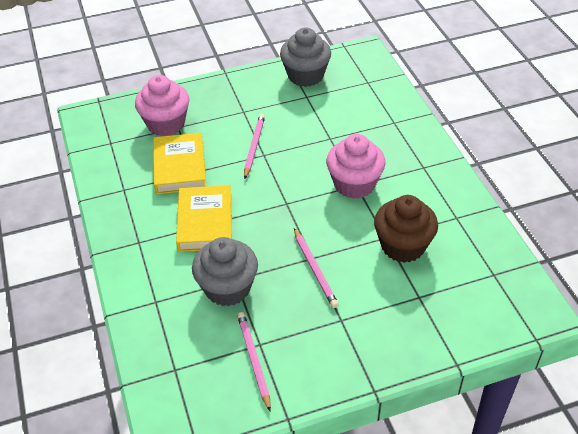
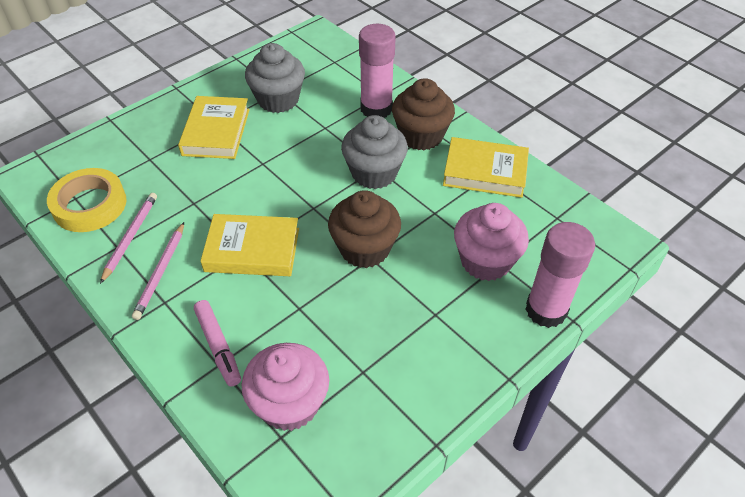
brown cupcake: [374,195,438,263] = 1 -> [328,190,401,268] [392,78,455,150] = 2
pink glue stick: none = 0 -> [359,24,396,118] [525,222,595,328] = 2
pink marker: none = 0 -> [194,300,241,387] = 1
pink pencil: [237,312,271,411] [244,114,265,179] [294,228,339,308] = 3 -> [100,193,157,284] [132,222,184,320] = 2
yellow book: [153,133,206,194] [176,185,232,252] = 2 -> [178,96,250,159] [200,214,299,276] [443,137,529,198] = 3
yellow tape: none = 0 -> [47,168,127,232] = 1

